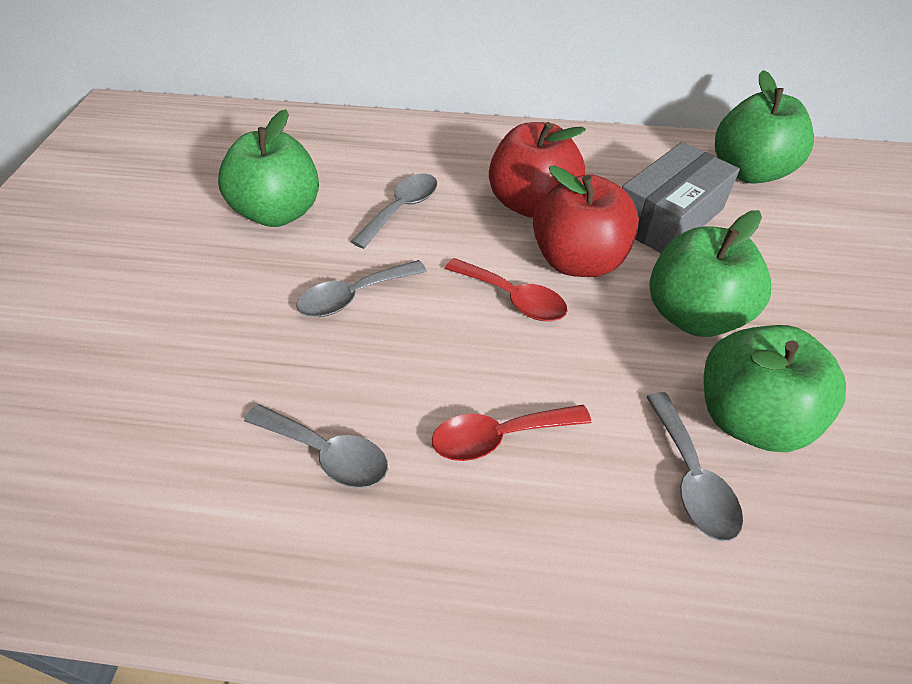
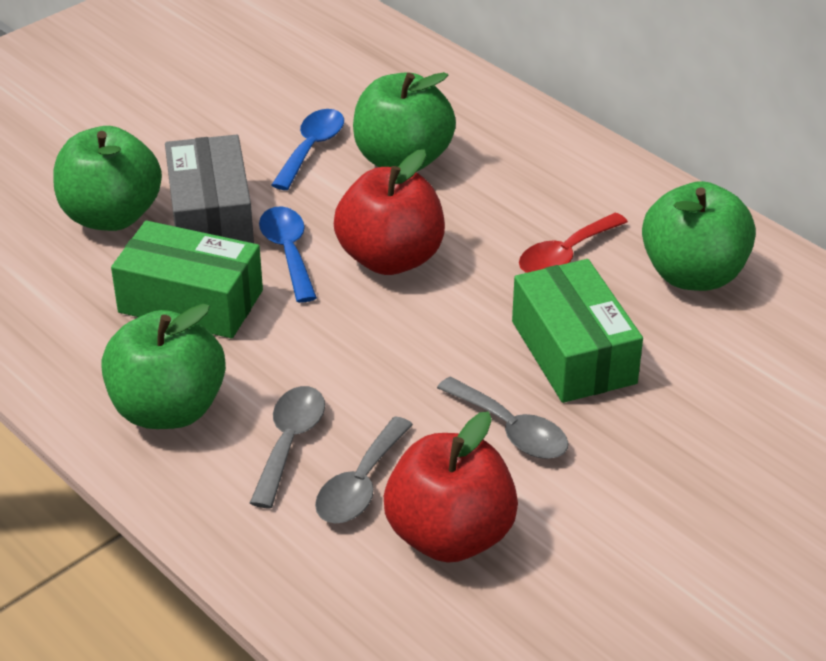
blue spoon: none = 0 -> [259,207,317,303] [271,109,344,190] = 2
green box: none = 0 -> [111,221,263,338] [512,259,643,403] = 2
grey spoon: [244,404,388,488] [296,260,427,317] [351,174,437,249] [646,392,743,541] = 4 -> [250,386,325,509] [315,417,413,523] [437,377,568,459] = 3
red spoon: [432,405,591,461] [445,258,568,321] = 2 -> [519,213,628,273] = 1

